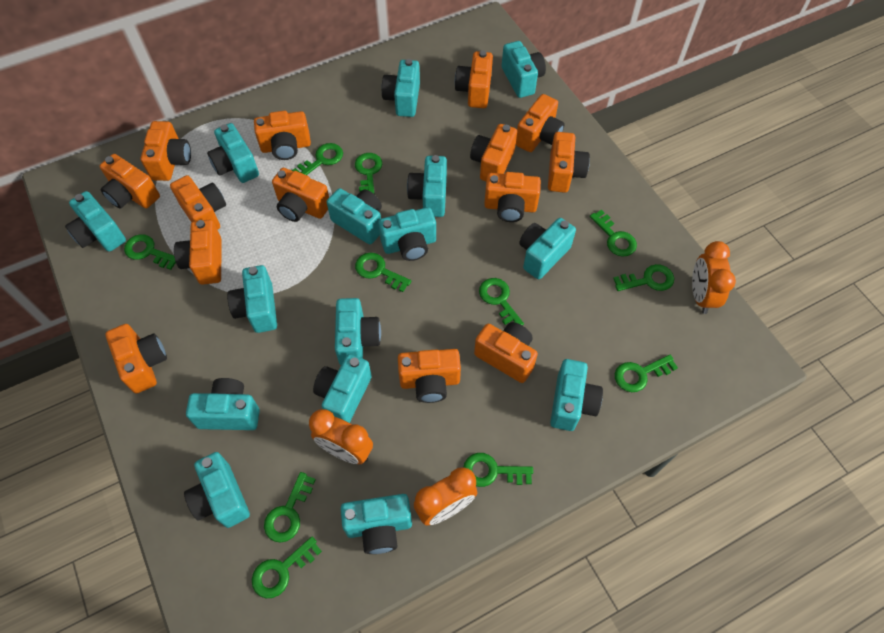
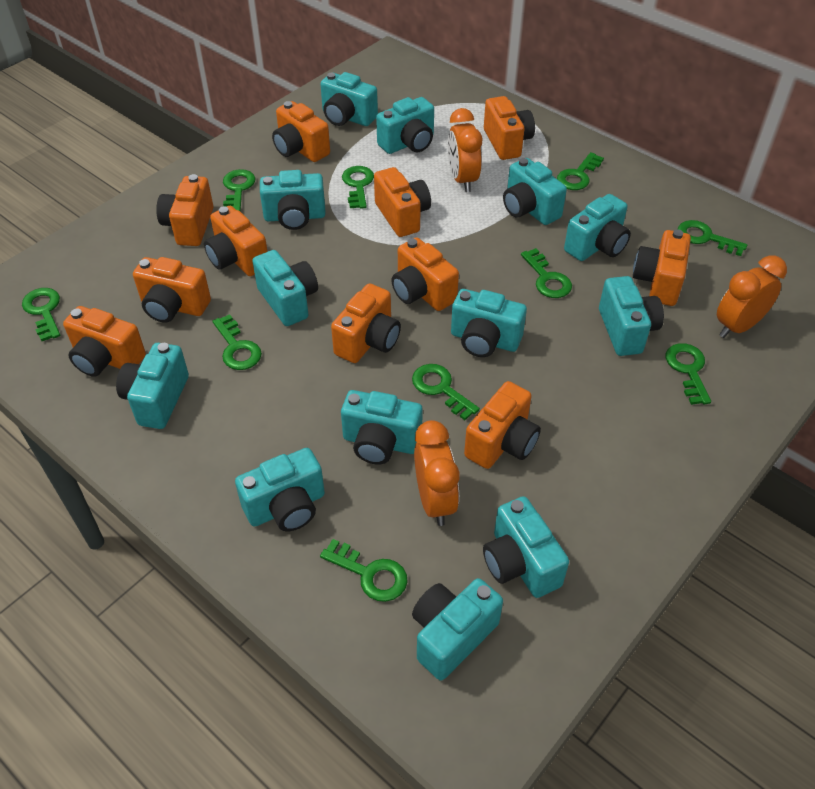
green key: [124,234,176,270] [252,537,322,598] [264,472,316,543] [292,143,343,175] [355,153,382,194] [355,253,411,292] [463,453,533,487] [479,278,524,326] [590,209,637,257] [613,264,674,291] [615,355,678,392] = 11 -> [22,288,60,341] [212,314,262,370] [223,169,255,211] [320,539,408,602] [342,166,374,209] [412,364,480,420] [521,248,572,298] [557,152,604,190] [666,343,711,405] [678,220,748,256] = 10
orange camera: [100,154,160,209] [105,324,167,394] [141,121,191,181] [170,175,226,230] [174,220,222,285] [254,111,311,160] [272,168,329,222] [398,349,461,403] [455,50,493,108] [470,124,517,181] [474,322,538,383] [484,172,541,222] [516,94,565,152] [548,132,590,193] = 14 -> [63,306,146,377] [133,257,211,323] [156,174,213,246] [204,206,268,276] [272,101,330,162] [331,283,401,363] [374,167,431,237] [391,237,459,311] [464,381,541,469] [484,96,535,160] [633,230,691,306] = 11
turquoise camera: [65,191,126,252] [184,452,250,528] [186,378,260,430] [207,123,259,183] [227,265,277,333] [313,354,372,423] [327,188,382,244] [335,298,381,365] [341,494,412,554] [378,207,436,261] [381,59,420,117] [407,155,447,217] [502,41,546,98] [519,218,576,279] [550,359,603,431] = 15 -> [116,343,189,429] [235,448,325,531] [252,250,318,326] [260,170,326,230] [320,72,378,126] [341,390,423,465] [376,97,434,154] [412,578,503,680] [451,289,527,357] [483,496,569,598] [503,158,567,225] [564,194,631,261] [599,276,664,356] = 13

